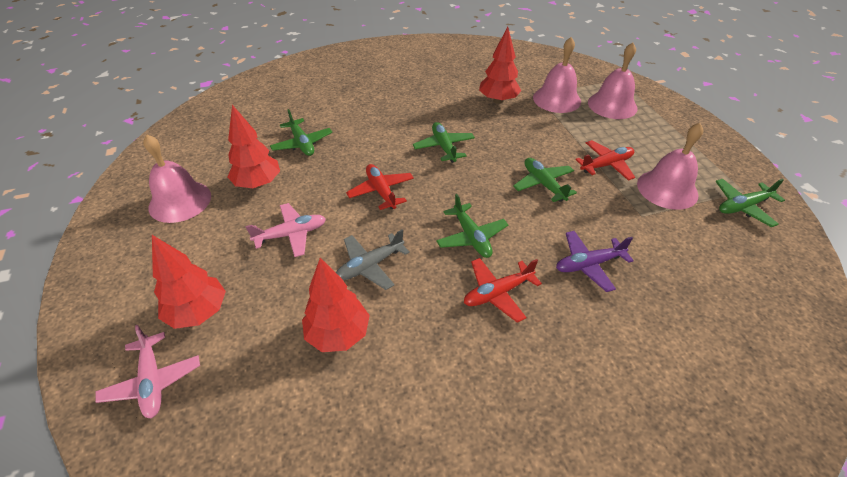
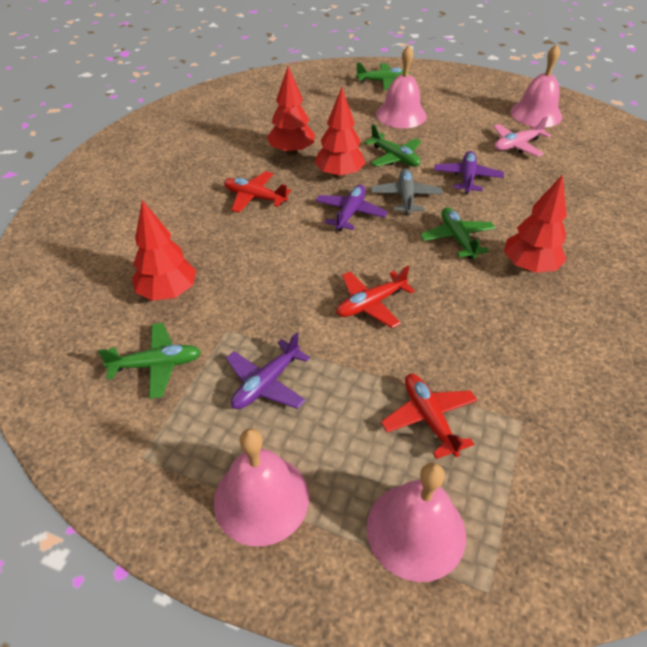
green plane: [270,109,332,156] [413,122,475,163] [436,194,508,258] [513,158,577,202] [715,179,785,227] = 5 -> [98,323,201,399] [356,63,411,90] [364,124,421,167] [420,207,496,259] = 4
pink plane: [95,325,200,418] [246,203,326,257] = 2 -> [493,117,551,157] = 1
purple plane: [556,231,634,292] = 1 -> [226,332,310,409] [315,185,388,231] [434,151,504,194] = 3

